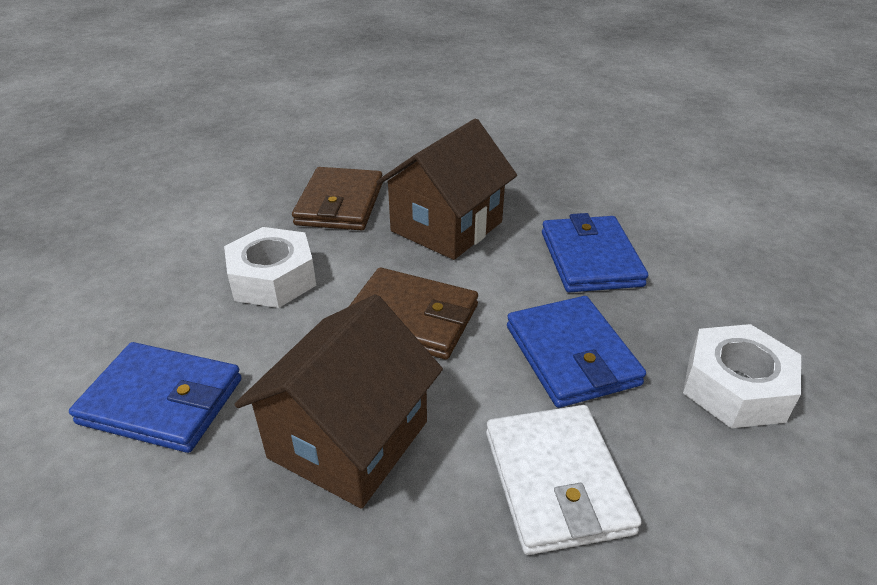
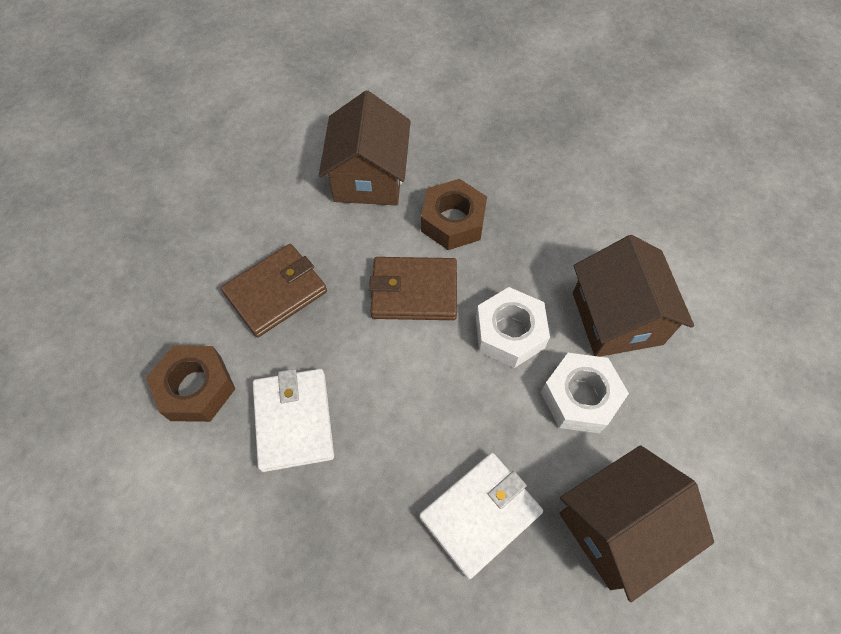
blue wallet: [69,342,242,453] [507,296,646,408] [542,213,648,293] = 3 -> none = 0
brown house: [235,294,443,509] [376,118,517,260] = 2 -> [319,91,411,206] [559,445,714,602] [573,235,694,357] = 3
brown nut: none = 0 -> [146,346,235,422] [421,179,487,250] = 2
white wallet: [486,405,642,555] = 1 -> [253,369,334,472] [419,453,543,579] = 2

